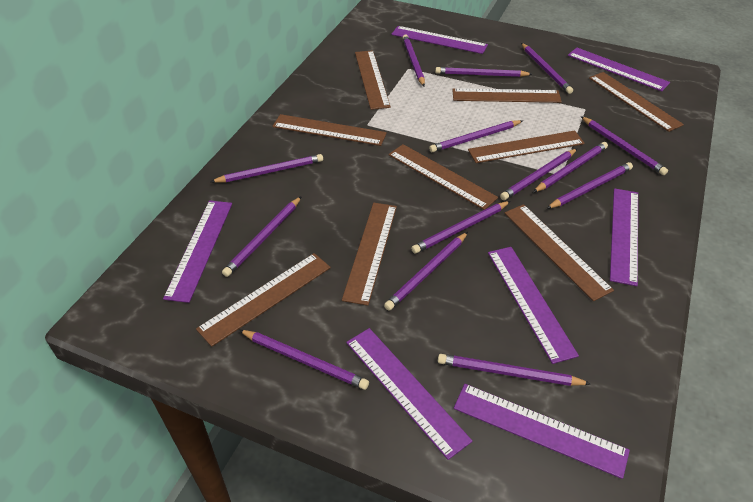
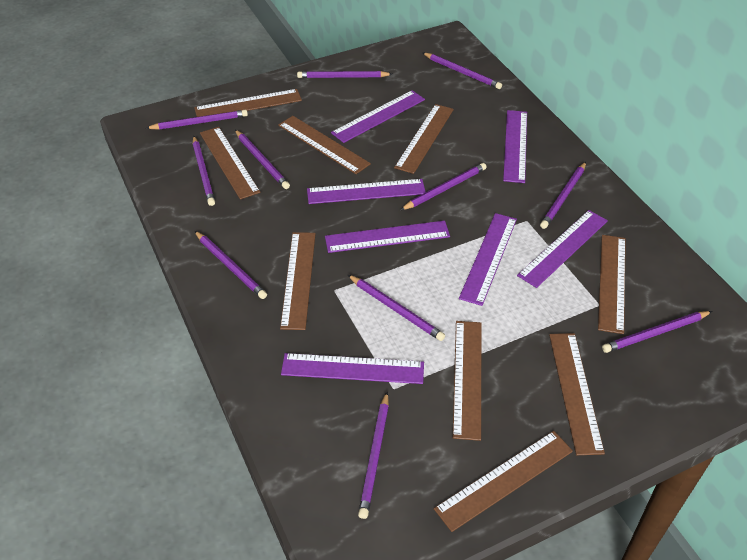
purple pencil: [211,154,323,183] [222,196,302,277] [239,330,369,390] [384,232,468,311] [402,34,425,86] [411,201,511,254] [429,120,523,152] [435,67,532,77] [438,354,591,386] [500,149,577,200] [521,43,573,94] [533,142,608,193] [546,162,633,209] [581,116,668,175] = 14 -> [146,110,248,130] [193,136,215,206] [195,231,267,299] [235,130,290,189] [297,71,392,78] [348,275,445,341] [358,392,389,519] [401,163,487,210] [423,53,502,89] [540,162,586,229] [602,311,712,353] = 11

